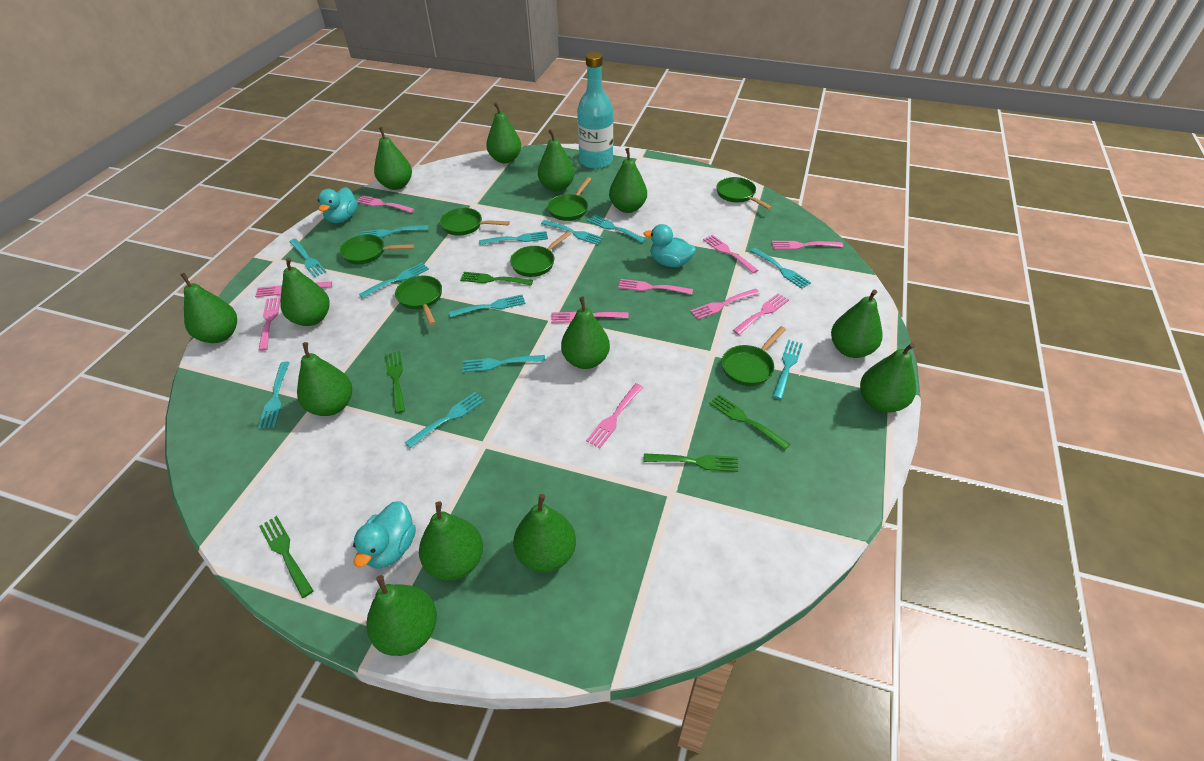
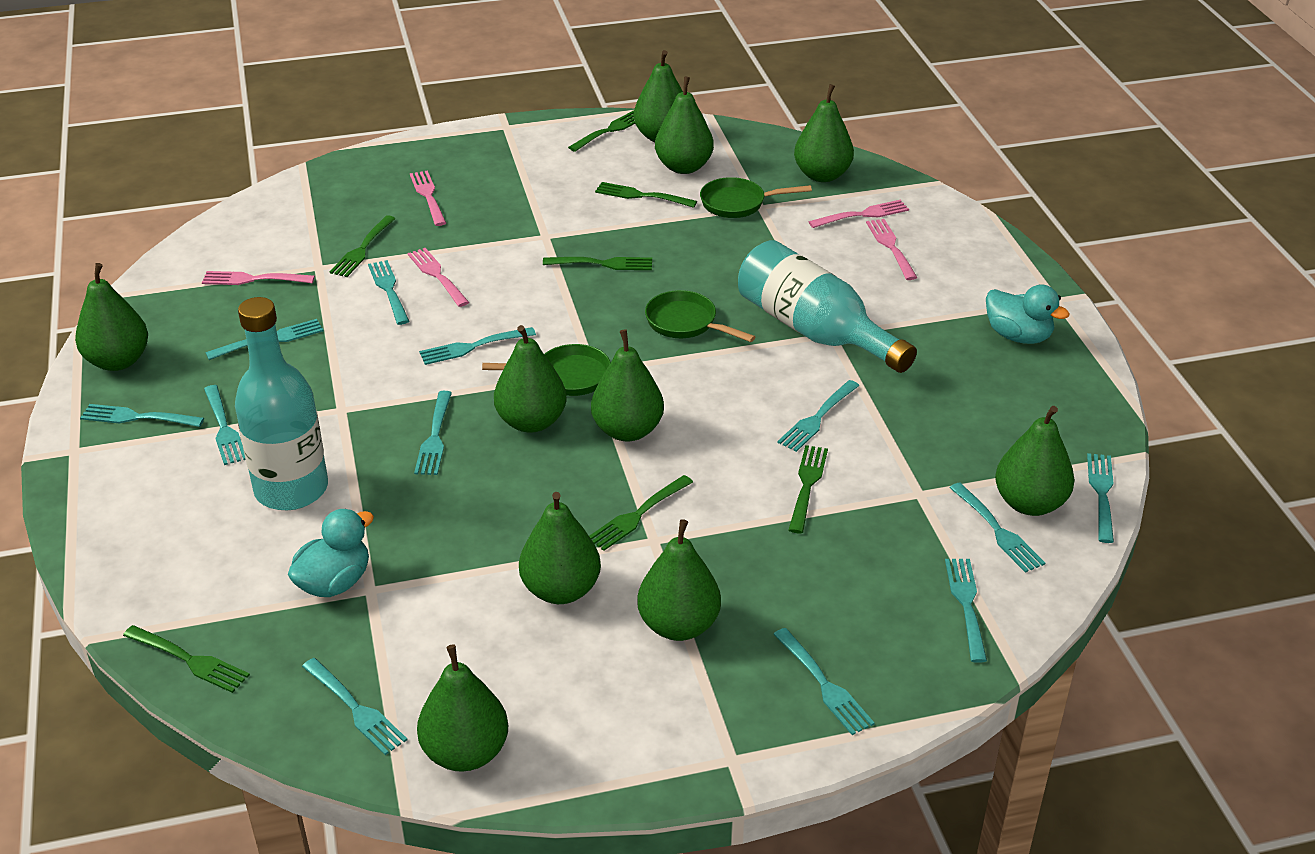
green fork: [259,516,314,598] [385,351,405,414] [460,272,533,285] [644,453,738,472] [709,394,790,450] = 5 -> [123,625,250,693] [330,215,396,277] [543,257,652,270] [568,111,635,152] [589,475,693,551] [595,182,697,208] [789,445,828,533] = 7
green pan: [340,234,414,264] [395,276,442,325] [440,208,510,236] [510,231,572,277] [548,177,591,221] [716,177,772,210] [722,326,786,386] = 7 -> [482,344,611,396] [645,290,755,342] [700,177,812,218] = 3
green pear: [180,273,237,343] [280,257,330,326] [297,342,352,416] [366,575,437,656] [374,127,412,190] [419,501,483,581] [486,103,522,163] [513,494,576,573] [538,129,574,192] [561,297,610,369] [609,148,647,213] [831,290,882,358] [860,343,916,413] = 13 -> [75,263,148,371] [417,644,508,772] [494,325,567,433] [519,492,601,604] [591,329,664,441] [634,50,683,142] [637,519,721,641] [655,76,714,174] [794,84,854,182] [995,406,1075,516] = 10
pink fork: [255,282,332,297] [259,297,281,351] [356,195,415,213] [551,312,629,323] [586,383,643,448] [618,279,693,295] [690,288,760,320] [703,235,758,273] [733,293,789,335] [771,241,843,250] = 10 -> [202,271,315,285] [407,248,469,307] [410,170,446,226] [809,200,909,228] [866,219,917,280] = 5
turquoise bottle: [577,52,613,169] = 1 -> [235,297,328,510] [738,240,917,373] = 2
turquoise duck: [318,187,358,223] [353,501,416,569] [644,224,696,267] = 3 -> [288,509,374,597] [986,284,1070,344] = 2

